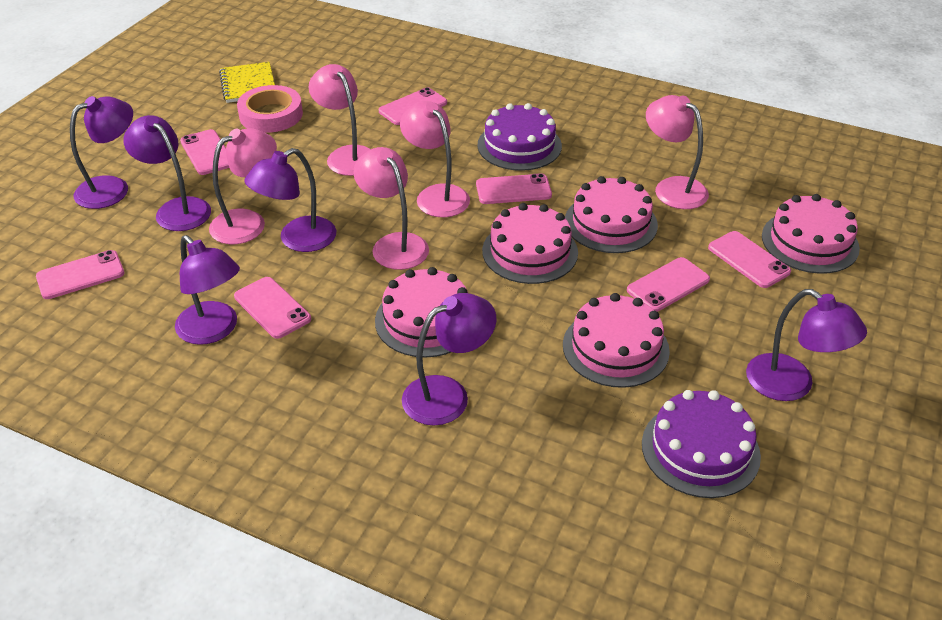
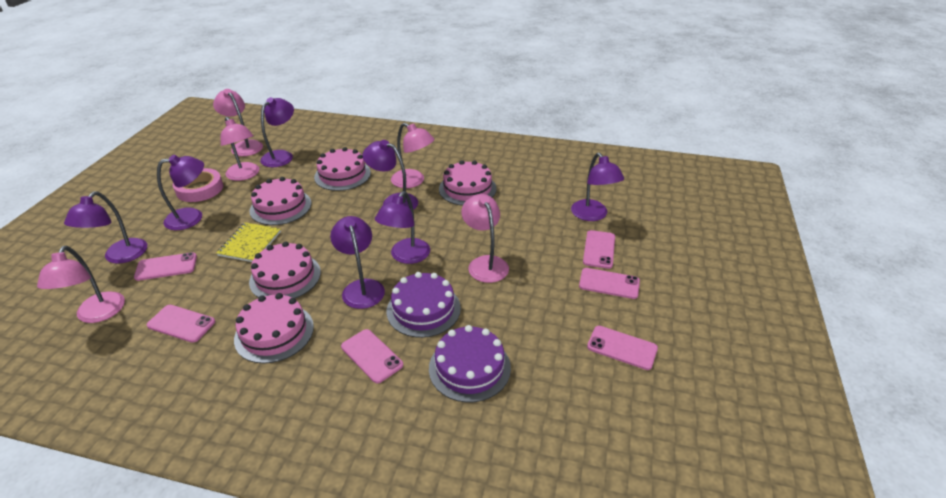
pink phone: [36,250,125,299] [180,129,229,175] [234,277,311,339] [379,87,447,125] [476,173,552,204] [627,257,710,312] [708,231,791,288] = 7 -> [134,252,197,281] [147,305,215,343] [341,329,403,383] [579,268,640,299] [583,230,615,269] [587,326,658,370] = 6
purple lamp: [70,96,133,209] [123,115,211,231] [175,235,240,345] [245,148,336,252] [402,293,496,426] [746,289,867,401] = 6 -> [64,191,147,264] [157,155,204,230] [260,97,294,167] [330,216,385,309] [363,140,418,210] [375,191,430,264] [571,153,624,221] = 7

